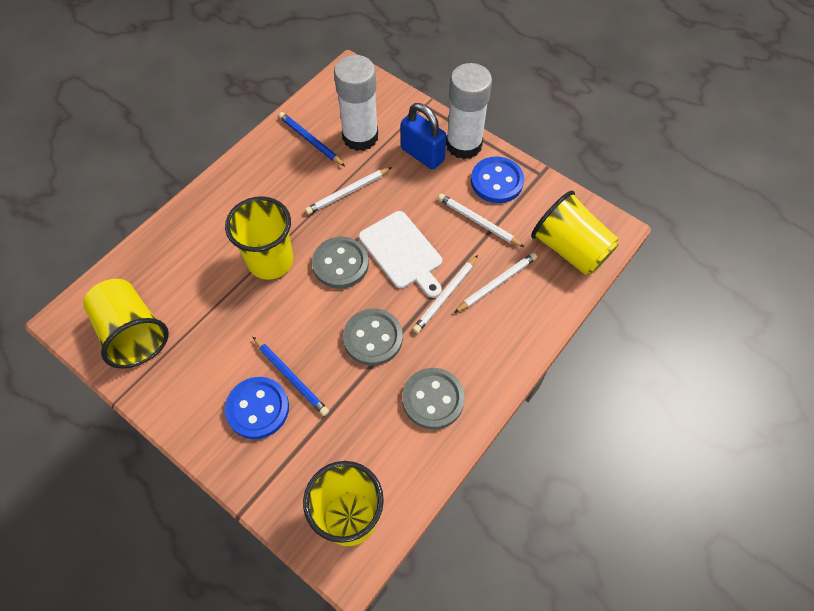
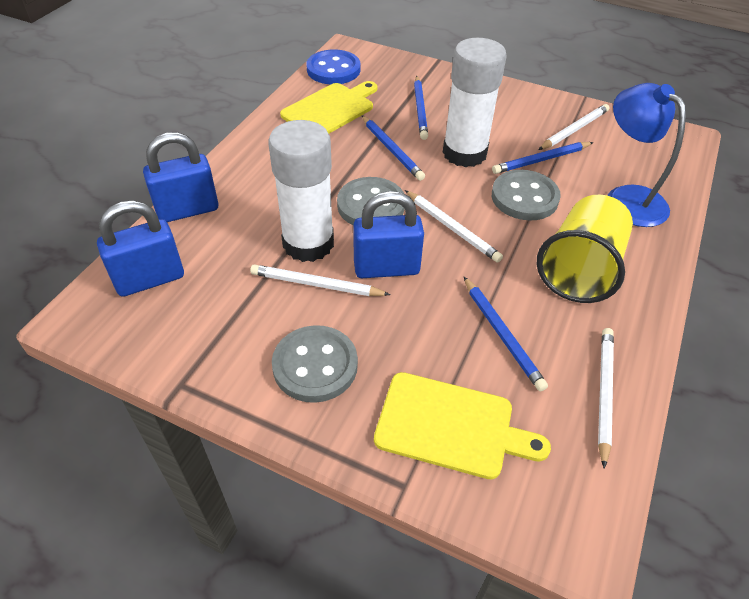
blue button: [225,377,289,439] [471,157,524,203] = 2 -> [306,49,361,85] = 1
blue lamp: none = 0 -> [607,83,686,227] = 1
blue padlock: [401,103,446,170] = 1 -> [97,200,184,297] [143,132,218,222] [353,191,424,278] = 3
blue pencil: [253,337,329,416] [279,112,345,166] = 2 -> [362,116,425,181] [414,76,428,140] [464,277,548,392] [492,142,594,174] = 4
white cutting board: [359,211,442,298] = 1 -> none = 0
yellow cup: [83,279,169,368] [225,196,293,280] [303,461,384,546] [531,191,619,275] = 4 -> [537,194,633,303] = 1
yellow cutting board: none = 0 -> [280,81,377,134] [374,372,551,479] = 2

